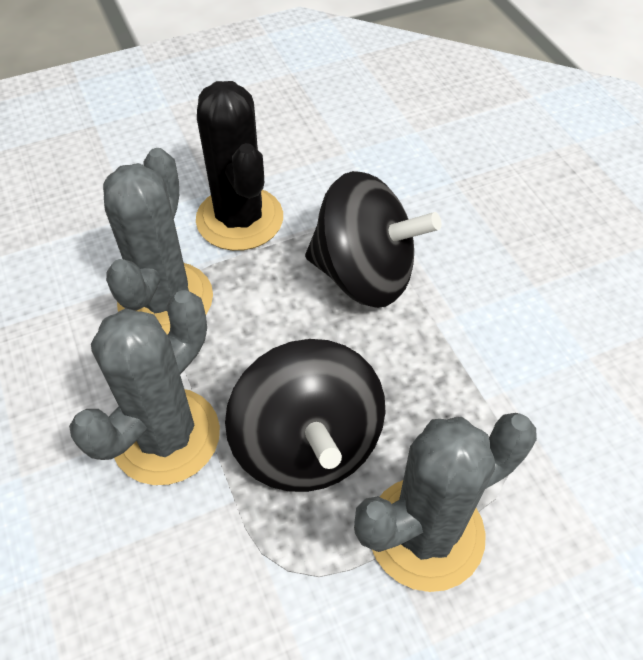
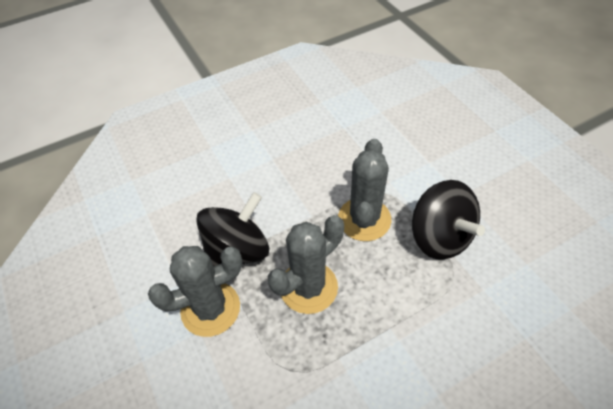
black cactus: [196,81,283,251] = 1 -> none = 0

